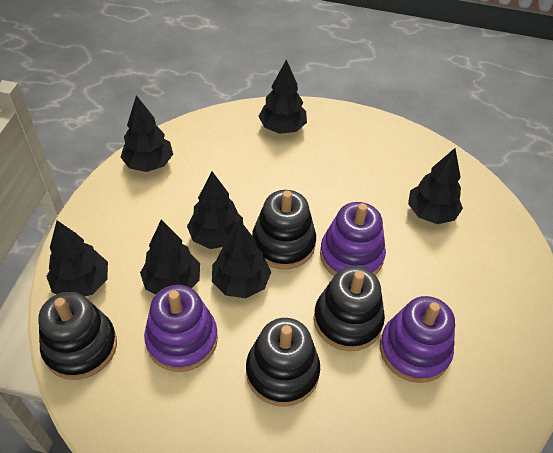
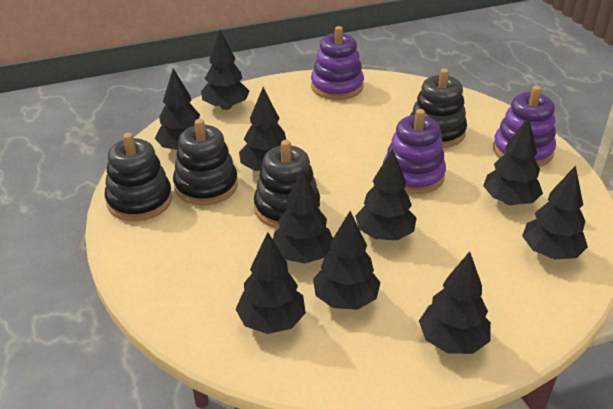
black tree: [46,220,108,296] [121,95,173,172] [140,220,200,295] [187,171,243,249] [212,220,271,298] [258,59,307,134] [408,148,463,224] = 7 -> [155,68,200,150] [201,30,250,110] [235,232,306,334] [239,87,286,171] [273,168,333,264] [313,211,381,310] [355,148,417,240] [419,251,491,354] [483,116,543,205] [522,165,588,259] = 10

